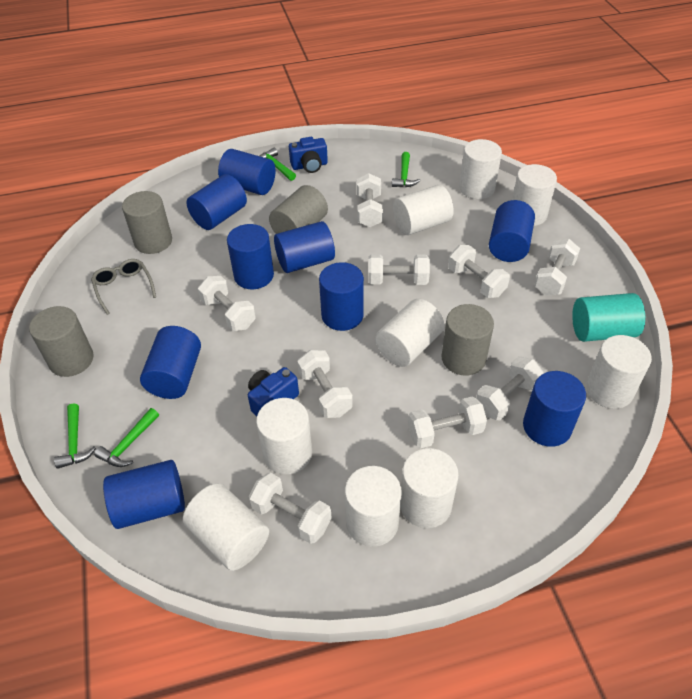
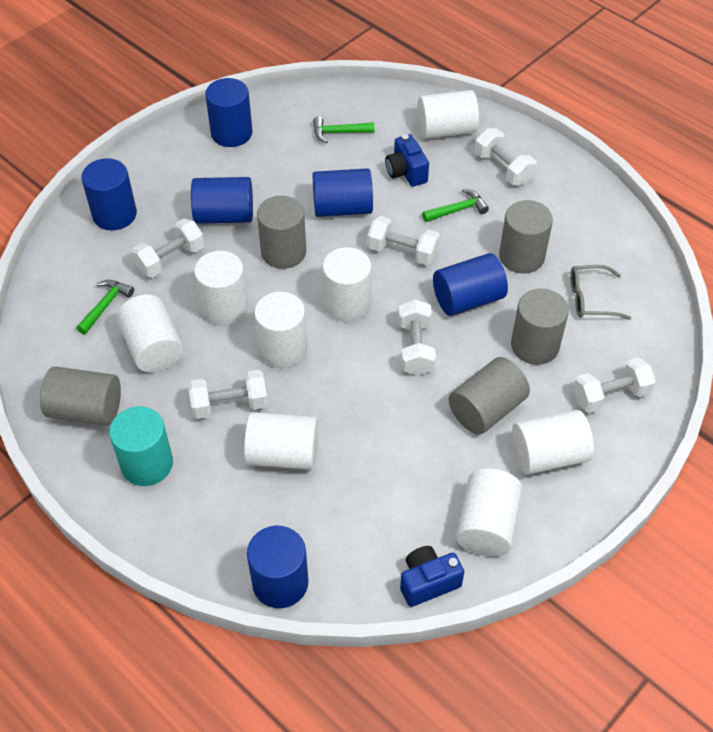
blue cylinder: [103,460,185,529] [140,326,201,399] [187,174,247,230] [218,149,276,195] [227,224,274,289] [274,221,335,273] [319,262,364,331] [489,200,535,262] [523,371,586,447] = 9 -> [81,158,137,230] [191,177,253,224] [205,78,253,147] [247,526,308,608] [312,168,373,217] [433,253,508,316] = 6
green hammer: [54,403,96,469] [94,408,159,467] [260,148,296,181] [392,152,420,187] = 4 -> [76,280,134,334] [313,117,374,143] [422,189,489,222] = 3
grey cylinder: [29,306,94,377] [122,191,172,254] [269,185,328,234] [441,304,494,376] = 4 -> [40,366,121,426] [257,195,306,269] [448,357,530,434] [499,200,553,274] [511,288,569,365] = 5
white cylinder: [183,483,269,571] [256,398,312,475] [345,466,402,547] [375,299,444,367] [393,185,454,235] [400,448,459,528] [459,139,502,199] [512,164,557,226] [586,335,652,409] = 9 -> [117,294,183,373] [194,251,248,326] [244,412,318,470] [254,292,307,368] [322,247,371,322] [417,90,479,139] [456,468,522,556] [512,410,594,475] = 8
white dumbbell: [198,276,256,331] [249,473,332,544] [297,350,353,418] [357,173,383,227] [368,254,430,285] [408,396,487,448] [448,245,510,298] [476,356,544,420] [534,239,580,296] = 9 -> [131,219,204,278] [188,370,268,419] [367,216,440,265] [398,299,436,376] [475,128,536,185] [573,358,656,413] = 6

